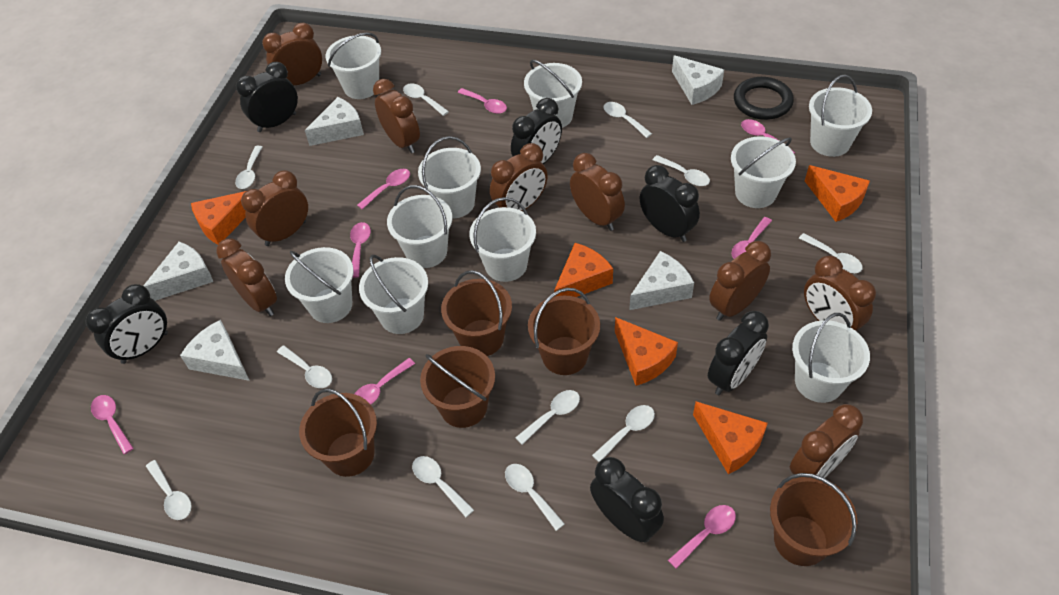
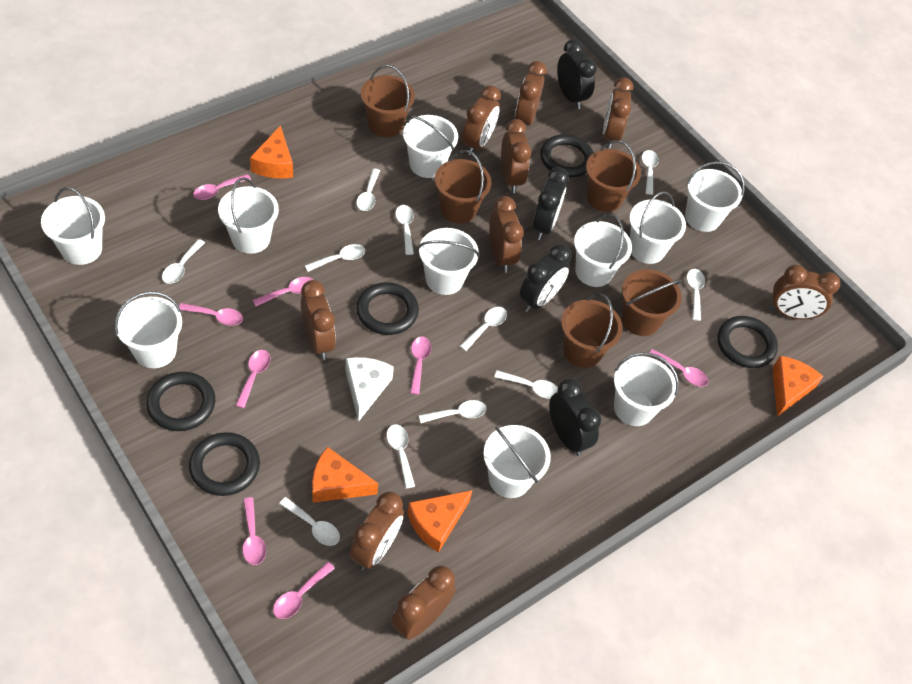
black clock: [86,284,168,364] [236,62,298,132] [511,98,562,164] [590,457,664,542] [640,165,700,242] [708,311,769,395] = 6 -> [519,244,572,312] [532,167,569,240] [549,378,601,456] [557,39,597,109] = 4
black ring: [734,77,794,120] = 1 -> [146,372,215,431] [189,432,260,496] [356,282,419,335] [540,135,594,177] [717,316,778,368] = 5
orange cheese: [191,191,246,244] [554,243,613,297] [615,317,678,386] [693,401,768,474] [805,165,870,222] = 5 -> [250,125,293,178] [312,447,378,503] [407,490,472,553] [773,356,824,417] = 4
white cheese: [143,242,213,301] [180,320,250,381] [305,97,364,146] [629,251,694,310] [672,55,724,105] = 5 -> [345,357,394,422] = 1

